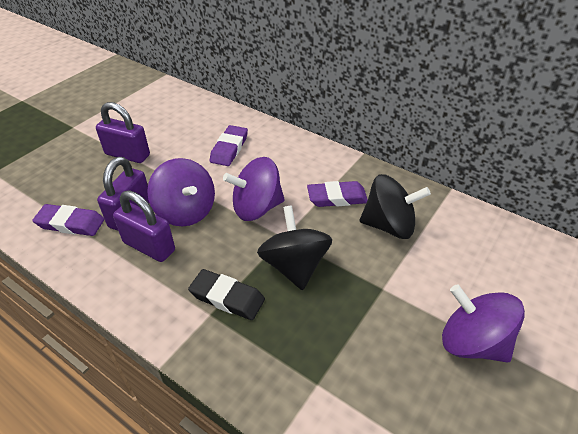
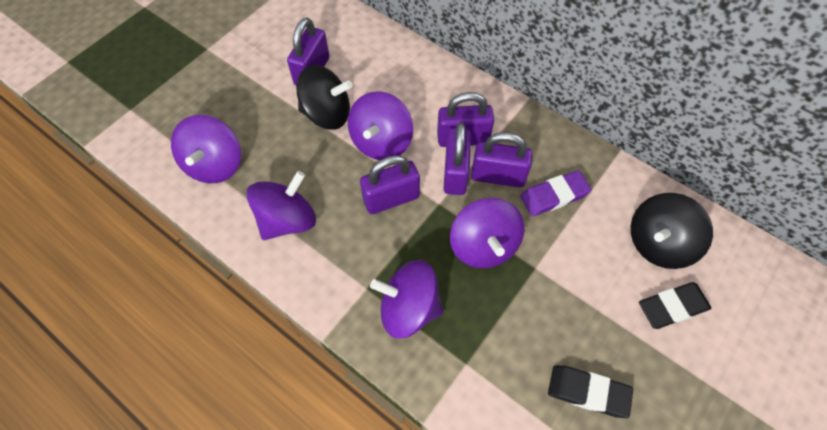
black eraser: [188,269,265,320] = 1 -> [548,366,633,418] [639,282,711,329] = 2
purple eraser: [32,204,104,236] [210,125,248,166] [307,181,368,207] = 3 -> [520,170,592,216] = 1
purple padlock: [96,102,150,163] [97,157,149,231] [113,191,175,262] = 3 -> [287,17,330,85] [360,155,420,214] [437,92,494,147] [443,122,471,195] [471,132,533,188] = 5
purple spinning top: [147,158,215,226] [223,157,285,221] [442,284,525,363] = 3 -> [171,115,241,183] [246,171,316,240] [348,91,413,160] [370,260,444,338] [450,198,525,268] = 5

